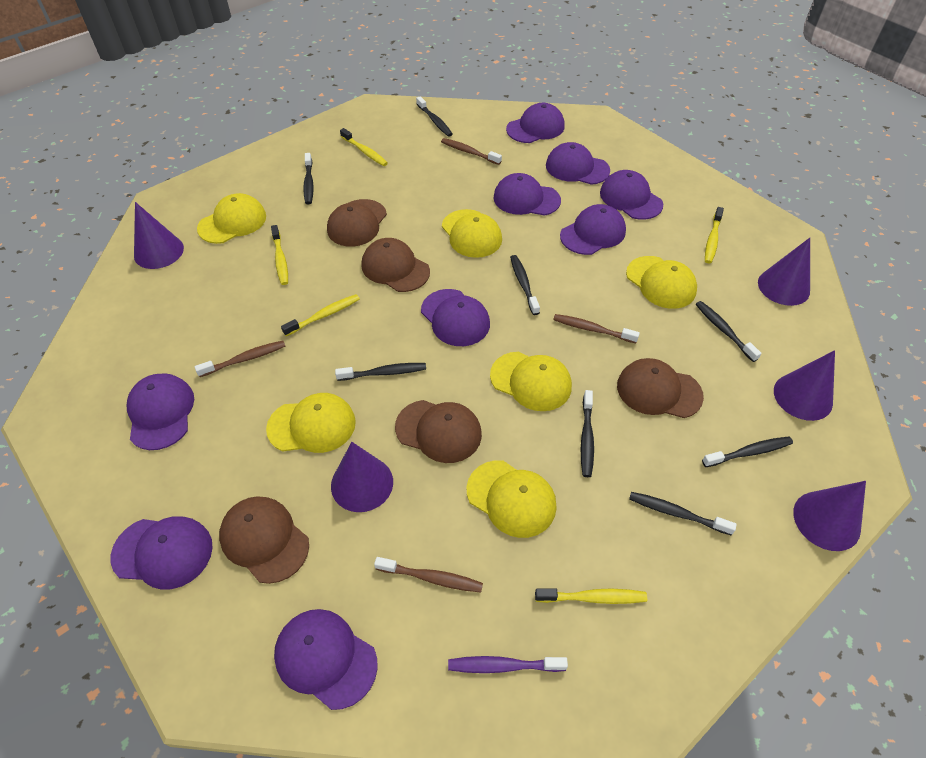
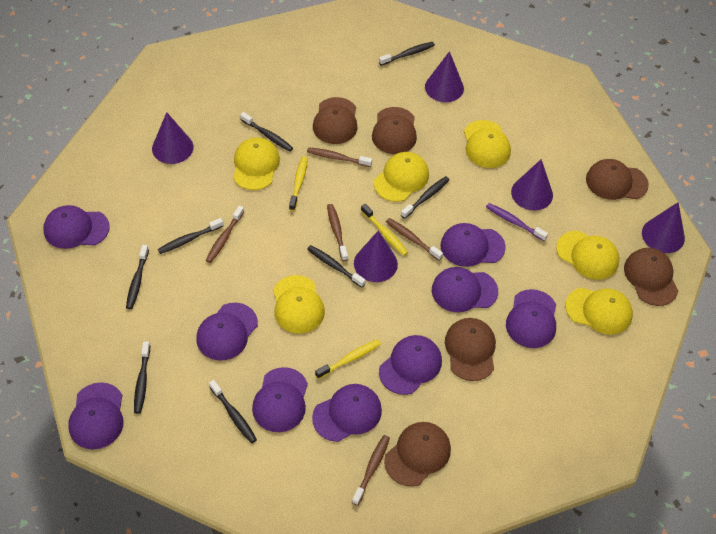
brown cap: [219,496,309,584] [327,199,387,247] [361,238,430,292] [395,400,482,463] [617,358,704,418] = 5 -> [313,97,357,144] [372,107,417,154] [384,422,451,487] [445,318,496,381] [586,159,649,200] [624,248,678,306] = 6
brown toothbrush: [195,341,285,377] [374,557,483,593] [441,138,502,165] [553,314,640,343] = 4 -> [206,206,244,263] [307,147,372,167] [327,204,348,261] [352,435,390,505] [386,218,443,260] = 5
yellow toothbrush: [271,225,288,285] [281,294,360,336] [340,128,388,166] [535,588,647,604] [705,207,724,264] = 5 -> [289,156,308,211] [315,339,381,379] [361,204,408,256] = 3

